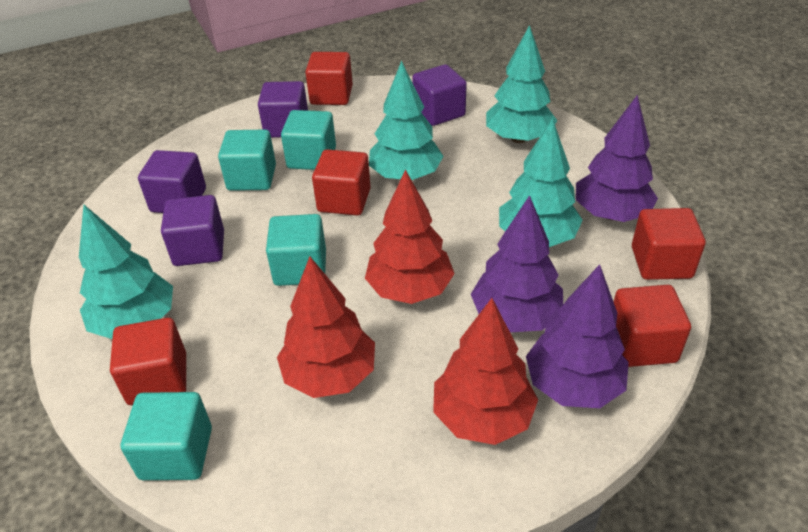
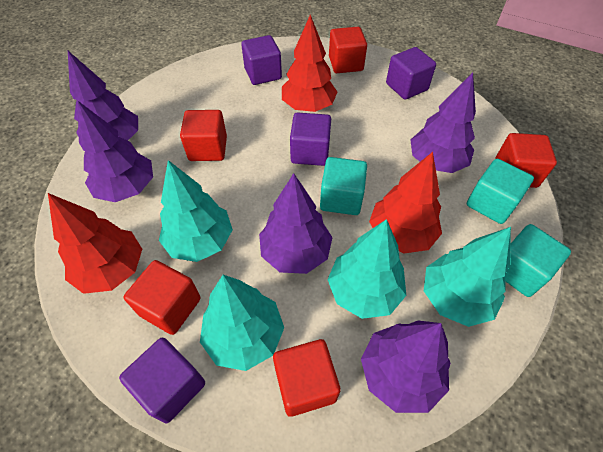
purple tree: [471,195,563,332] [526,264,629,408] [576,95,658,222] = 3 -> [68,51,138,141] [77,100,153,202] [259,173,333,274] [361,321,451,413] [411,72,476,173] = 5
turquoise cube: [121,392,212,480] [218,129,276,191] [266,214,326,286] [281,110,336,170] = 4 -> [320,157,367,215] [467,159,534,224] [506,224,571,297] = 3

